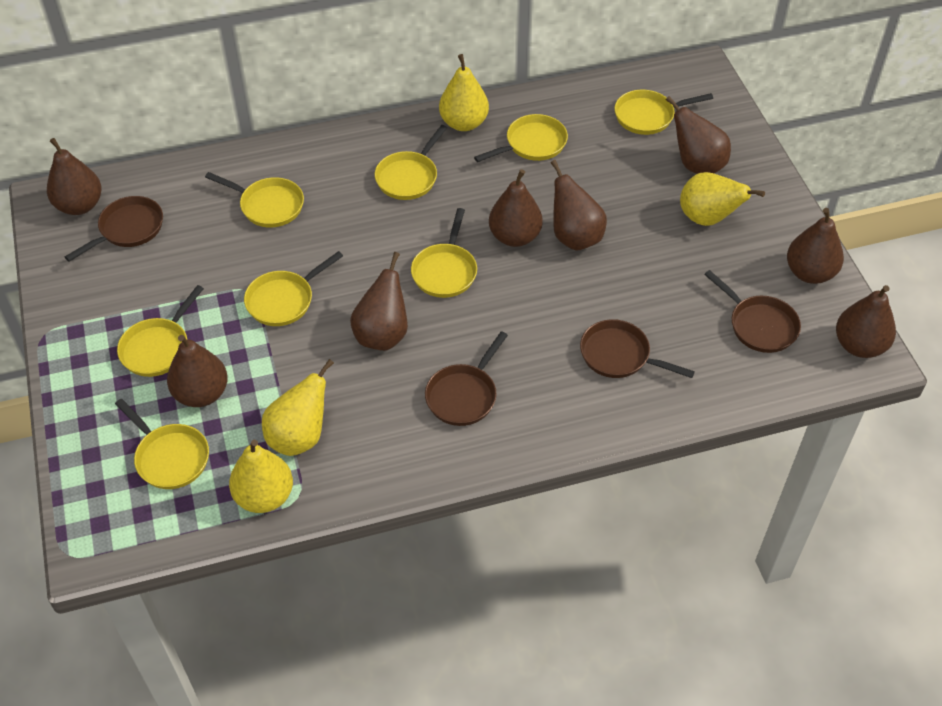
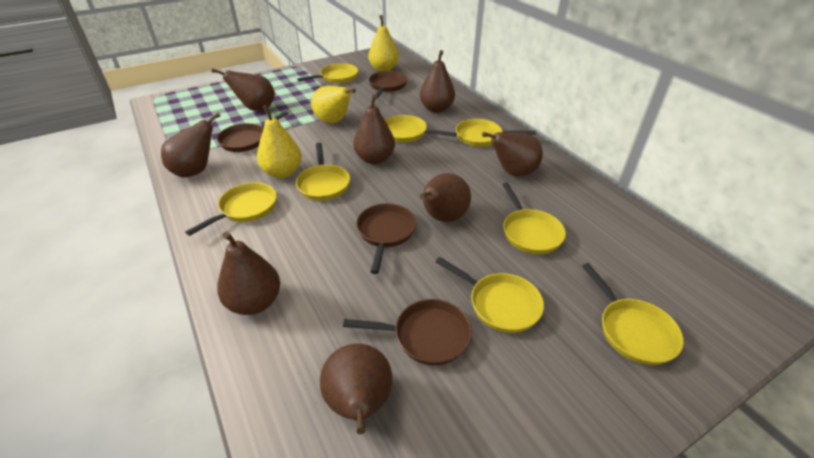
yellow pear: [229,440,293,513] [262,359,334,456] [439,54,489,131] [680,172,765,226] = 4 -> [257,105,302,178] [311,86,356,123] [368,15,399,72] = 3

